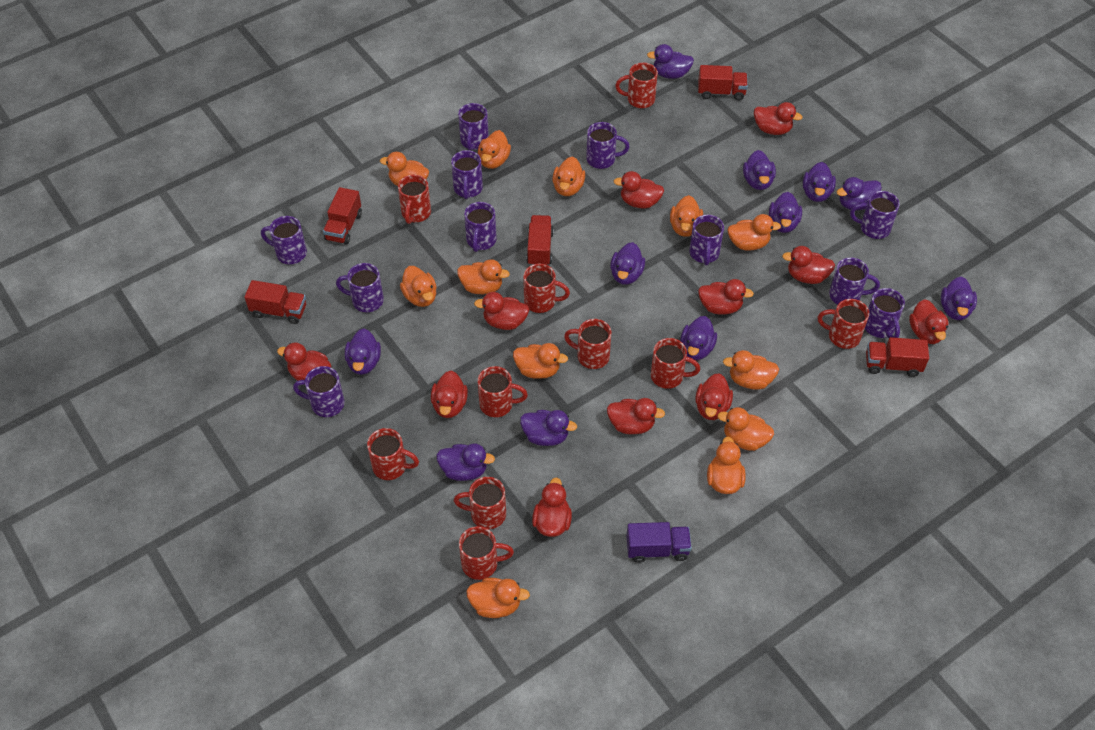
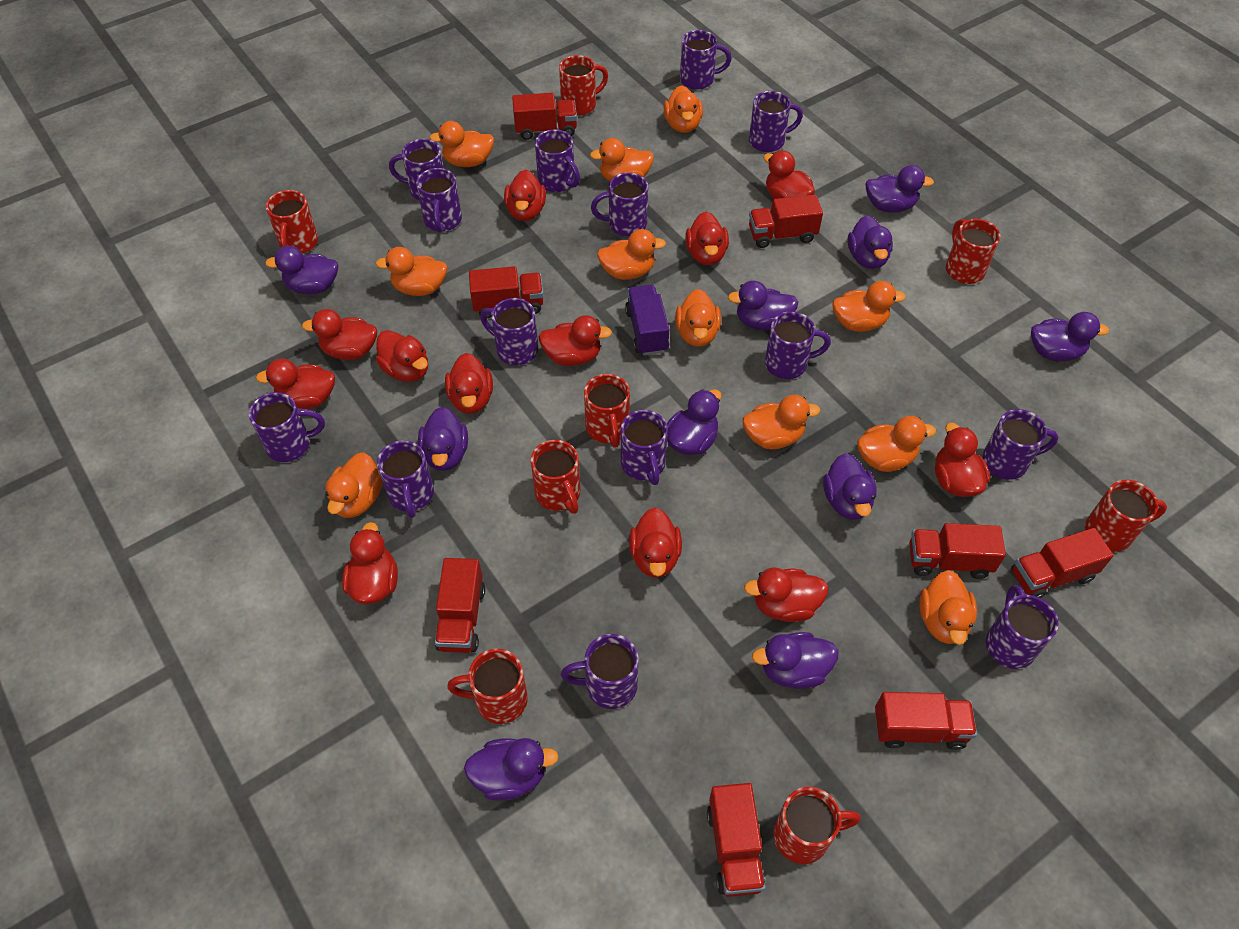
orange duck: [380,152,429,186] [400,266,437,307] [457,259,510,295] [466,578,530,618] [478,130,511,169] [513,343,568,379] [552,157,585,196] [670,195,703,237] [707,437,746,494] [717,407,774,451] [723,350,779,390] [727,214,781,251] = 12 -> [325,452,382,518] [375,247,448,296] [429,121,494,167] [590,138,654,181] [597,229,666,280] [664,85,703,133] [675,289,721,347] [743,395,820,449] [832,281,906,332] [857,416,936,472] [919,570,977,645] = 11
purple duck: [345,328,381,375] [436,443,495,481] [520,410,577,446] [610,242,645,285] [647,44,694,79] [680,316,717,360] [743,150,776,190] [769,192,802,233] [803,162,836,202] [837,177,882,210] [941,276,977,320] = 11 -> [265,246,338,295] [418,407,468,471] [464,738,559,801] [667,389,722,455] [728,281,799,330] [752,632,839,689] [823,453,877,520] [847,215,893,269] [865,165,934,213] [1031,312,1109,361] = 10
purple mug: [261,216,307,264] [293,366,345,417] [336,263,384,312] [451,150,483,199] [458,103,489,151] [464,202,497,252] [586,122,630,169] [689,215,724,265] [829,258,880,305] [850,191,900,239] [865,288,905,338] = 11 -> [249,392,325,462] [377,441,434,518] [389,139,444,200] [416,168,462,233] [480,298,538,365] [535,130,580,192] [561,634,639,709] [591,173,648,236] [621,410,668,485] [680,30,732,90] [749,91,803,152] [765,311,831,379] [983,409,1059,480] [986,585,1058,669] = 14
red duck: [277,342,331,381] [431,371,468,418] [474,292,529,330] [532,477,572,537] [607,398,665,434] [614,171,664,209] [695,373,733,420] [698,279,754,315] [754,102,803,135] [782,246,835,284] [909,299,949,344] = 11 -> [256,359,335,409] [302,309,377,360] [342,522,398,604] [376,330,428,382] [445,353,493,414] [504,169,546,221] [539,315,612,366] [629,508,682,578] [685,212,729,265] [744,568,829,622] [763,150,815,199] [935,423,990,497] = 12
red mug: [367,428,419,480] [398,175,431,224] [454,477,506,529] [459,526,514,580] [478,366,528,417] [523,264,570,313] [564,319,611,369] [615,63,658,108] [651,338,700,389] [818,299,869,349] = 10 -> [266,190,318,254] [447,649,528,724] [531,440,580,514] [559,55,608,116] [584,374,630,448] [773,787,861,864] [946,219,1000,284] [1085,480,1167,552] = 8
red truck: [244,280,306,324] [323,187,362,245] [526,215,554,265] [698,65,748,101] [866,337,929,377] = 5 -> [435,558,485,653] [469,266,543,318] [512,93,577,140] [707,783,766,897] [749,195,823,248] [875,692,977,750] [909,523,1006,579] [1011,528,1114,598] = 8

